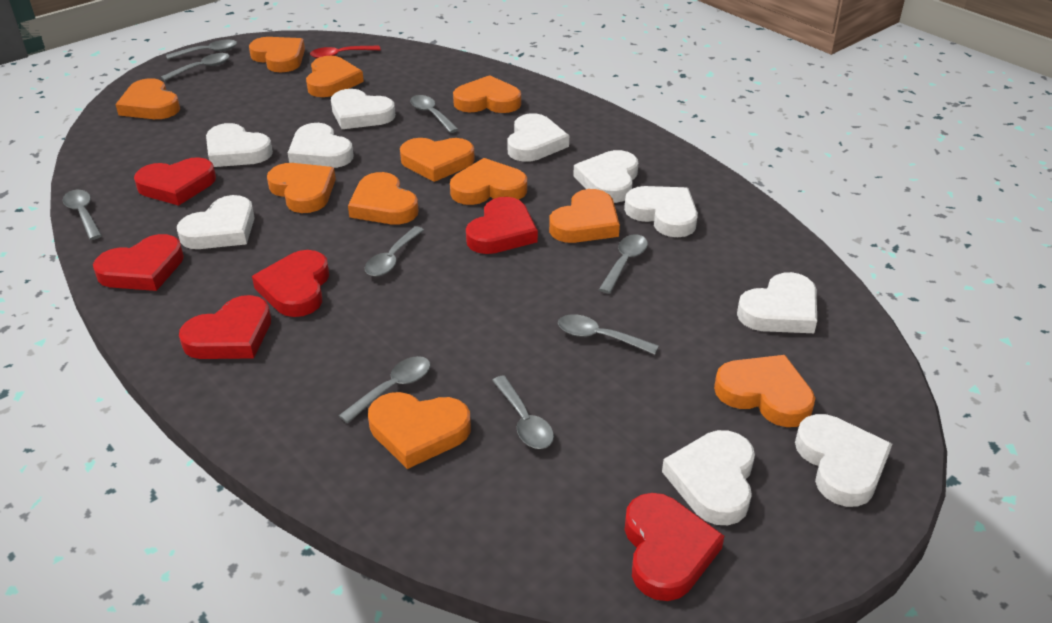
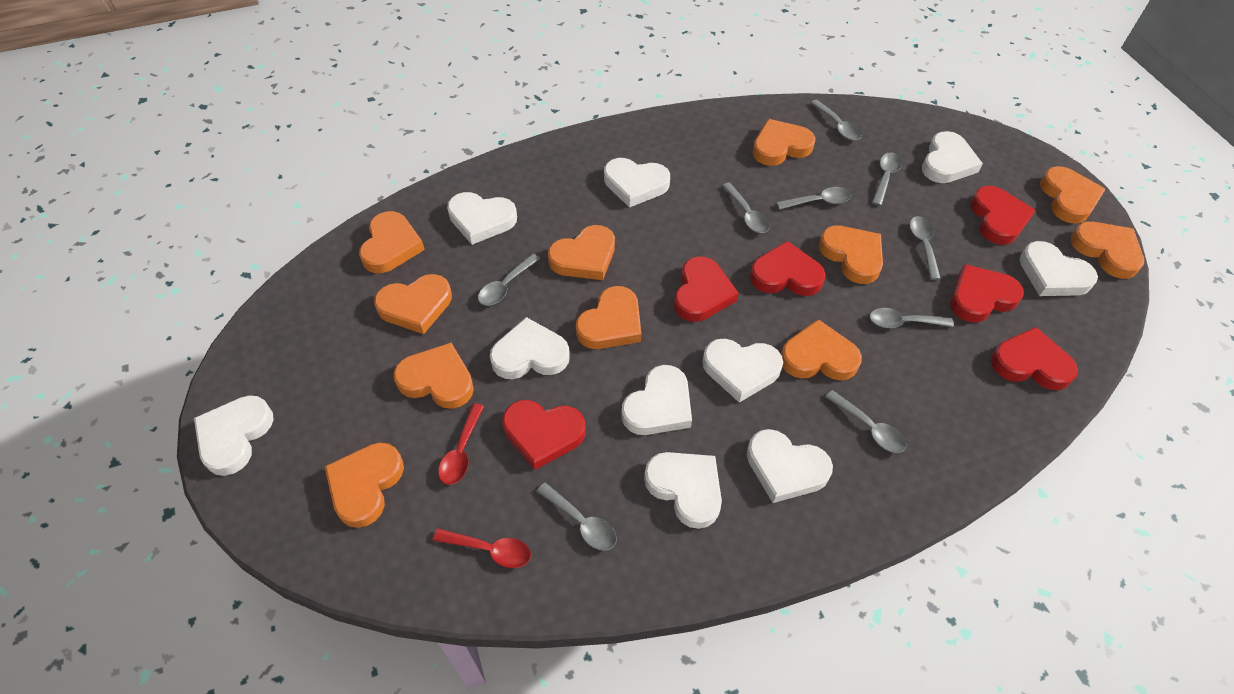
red spoon: [310,46,381,58] = 1 -> [433,528,531,568] [438,403,484,485] = 2

